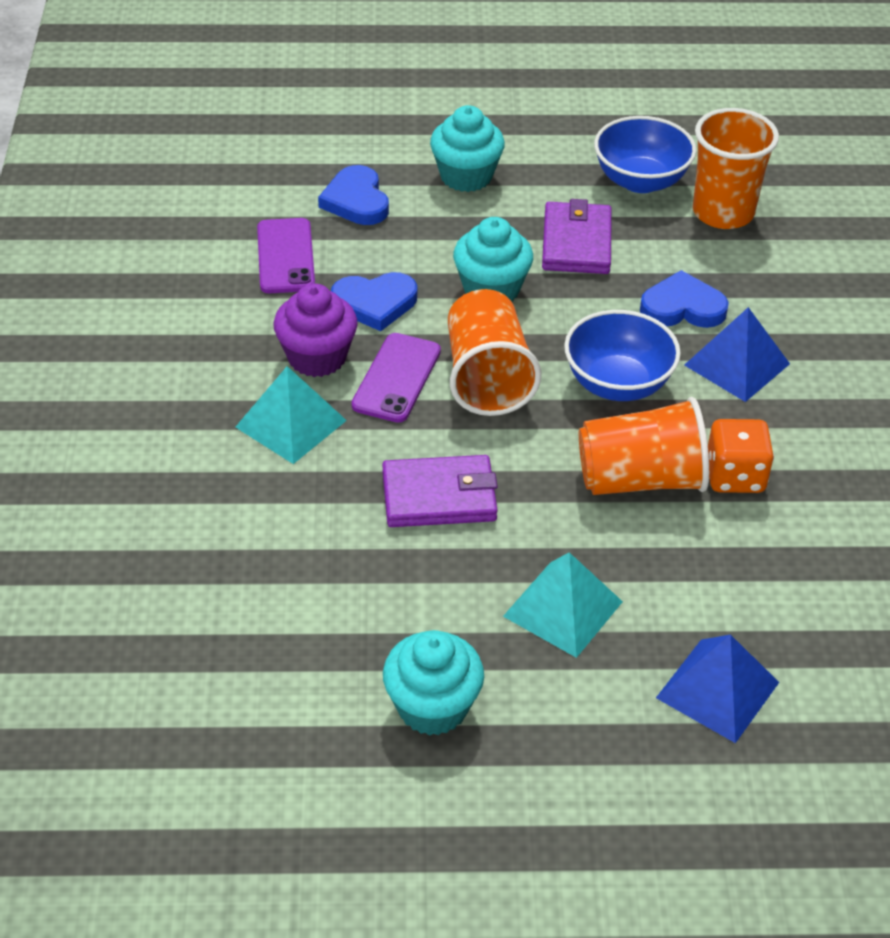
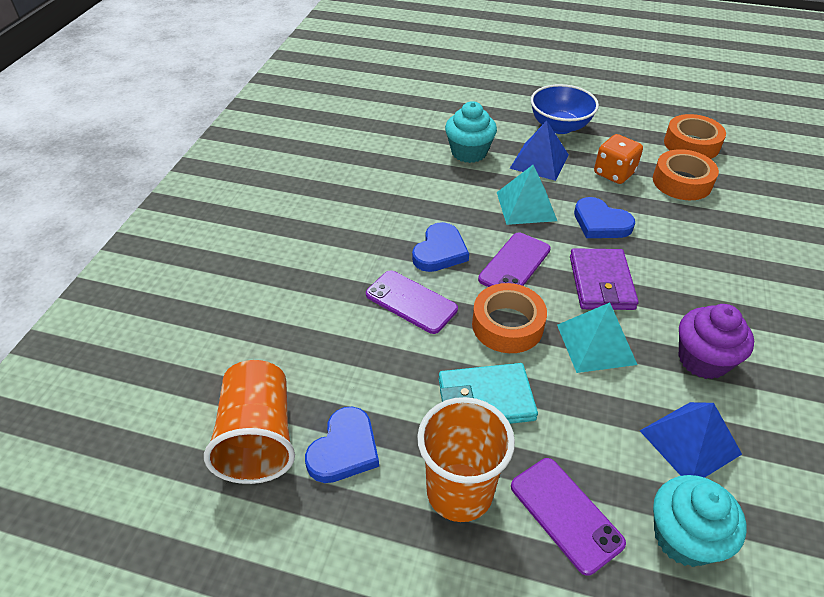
blue bowl: [564,310,681,401] [594,116,696,193] = 2 -> [531,84,599,134] = 1
orange cup: [448,289,542,416] [579,397,709,495] [693,108,779,229] = 3 -> [204,360,295,484] [417,397,515,522] = 2
orange tape: none = 0 -> [472,283,547,353] [653,149,719,200] [664,114,726,159] = 3
purple phone: [257,218,315,293] [351,333,441,423] = 2 -> [366,270,458,334] [478,232,551,287] [511,458,626,576] = 3
purple wallet: [382,455,498,527] [542,199,612,274] = 2 -> [570,249,639,310] = 1
turquoise cupcake: [383,630,484,736] [430,105,505,192] [453,217,533,302] = 3 -> [445,101,497,163] [653,475,746,567] = 2
turquoise wallet: none = 0 -> [439,363,538,424] = 1

